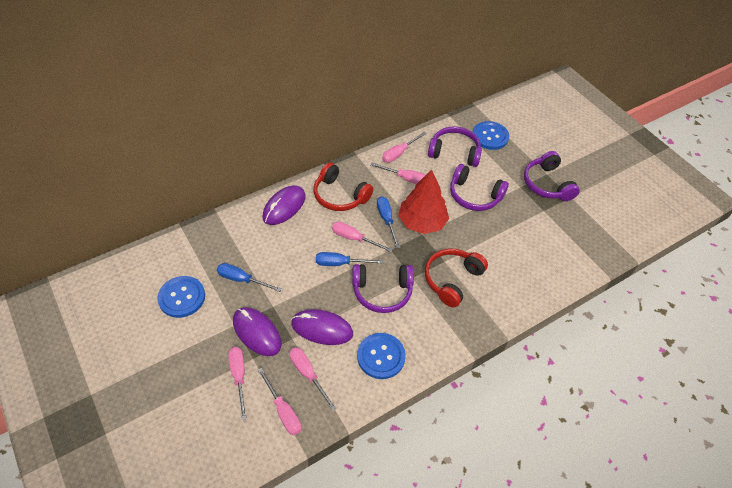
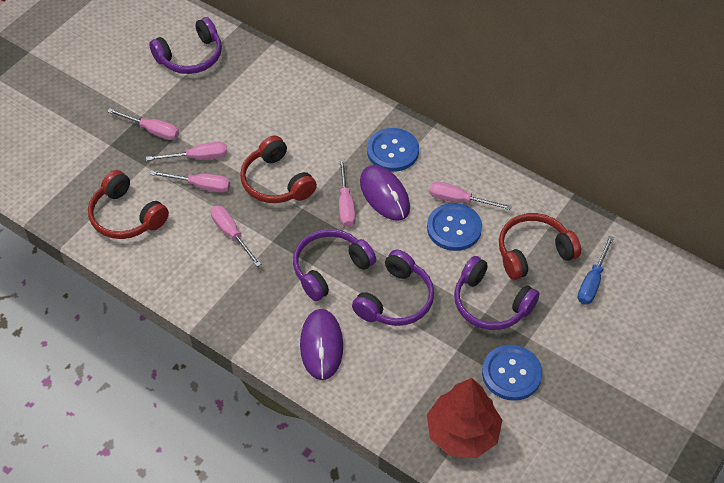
blue screwdriver: [217,263,282,292] [316,252,383,266] [377,196,400,248] = 3 -> [578,236,614,305] = 1
purple mouse: [233,307,282,356] [262,185,306,225] [291,309,353,345] = 3 -> [300,309,343,380] [360,165,410,221] = 2
red headphones: [314,162,373,211] [425,249,488,307] = 2 -> [88,170,169,239] [240,135,317,203] [499,213,581,280] = 3

